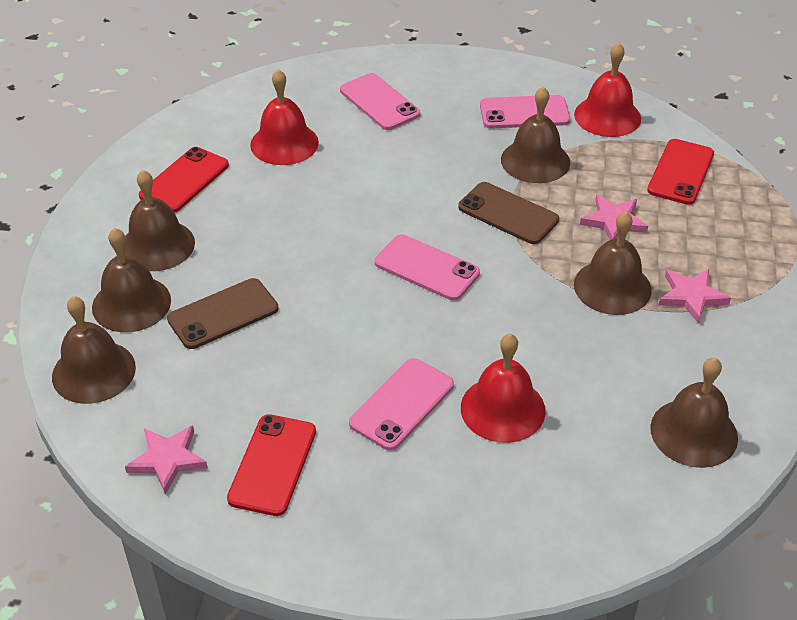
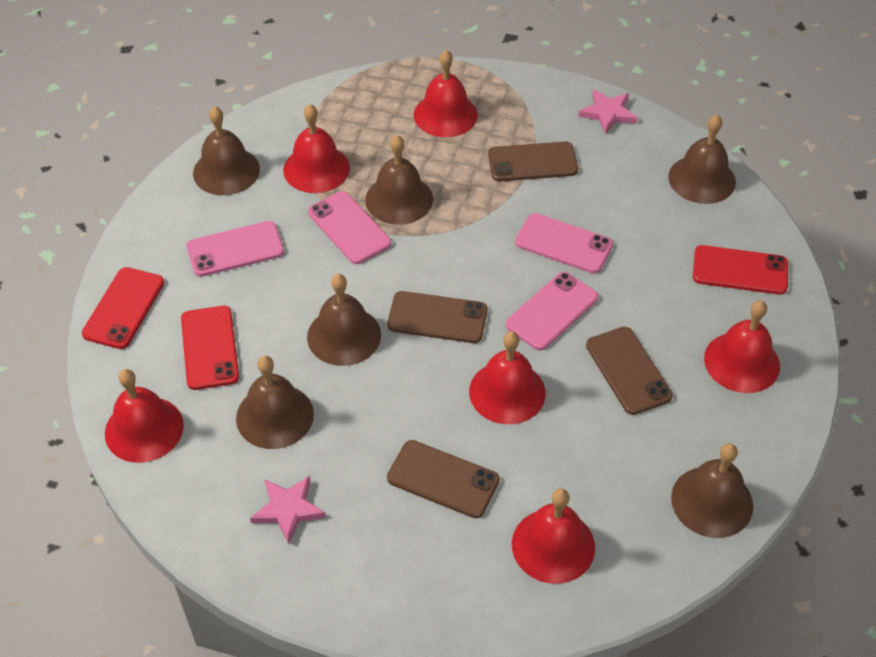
brown phone: [167,278,278,349] [458,182,559,244] = 2 -> [387,291,488,343] [387,440,500,518] [488,142,578,182] [586,327,673,415] = 4
pink star: [125,425,208,495] [580,194,648,240] [658,269,731,324] = 3 -> [250,476,326,544] [578,89,637,134] = 2
red bell: [250,69,319,165] [461,334,546,443] [574,43,641,137] = 3 -> [105,369,184,463] [283,104,350,193] [414,50,478,137] [469,331,546,424] [512,489,595,584] [704,301,780,393] = 6

